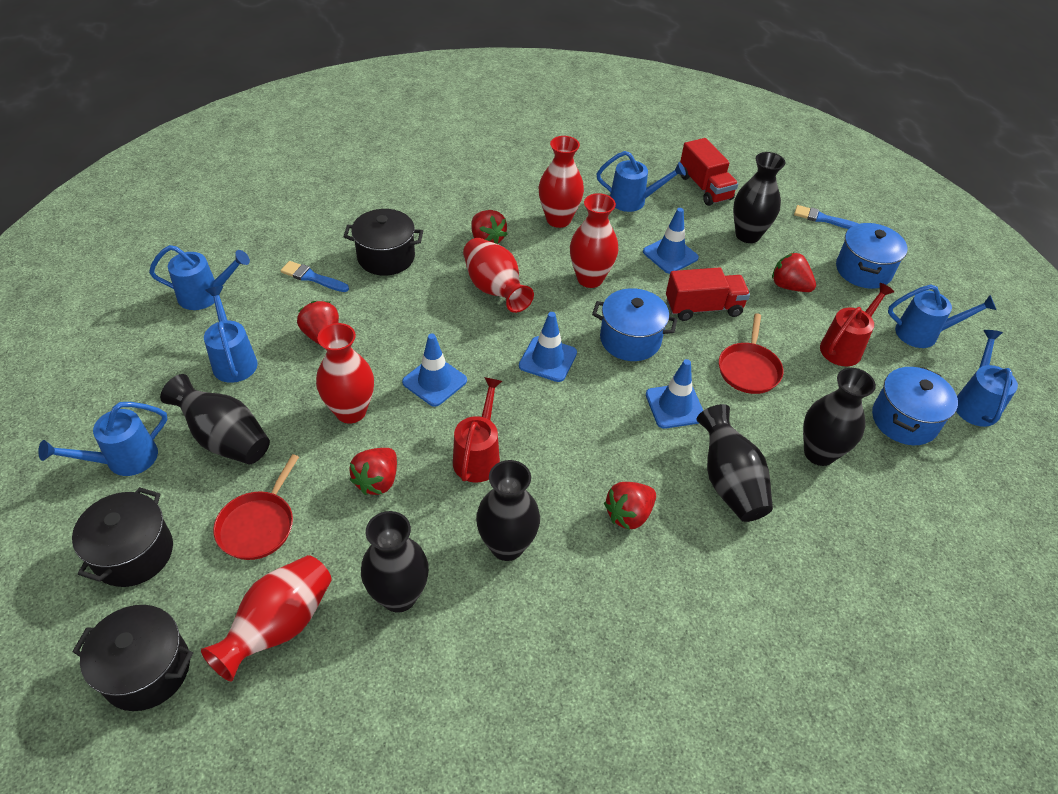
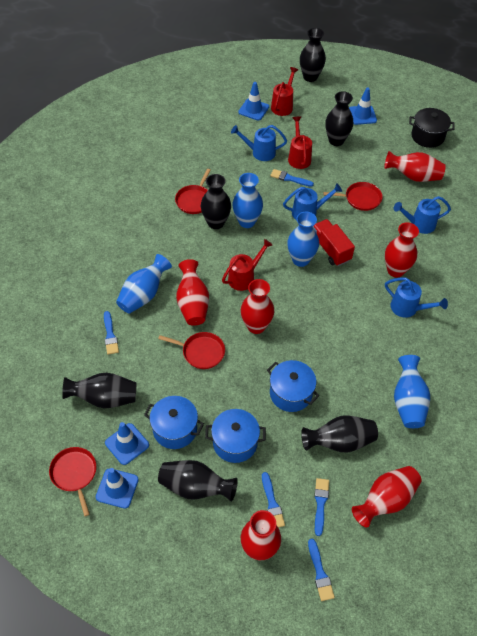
black pot: [72,487,173,587] [72,605,193,711] [343,209,423,276] = 3 -> [409,108,455,148] = 1
blue brush: [281,261,349,292] [794,205,858,229] = 2 -> [104,311,119,355] [262,472,285,528] [270,169,314,187] [308,539,335,601] [314,478,329,536] = 5
blue vase: none = 0 -> [116,254,172,314] [233,173,263,228] [287,212,319,267] [394,355,430,428] = 4
blue watering can: [38,402,168,476] [149,245,250,310] [204,286,258,383] [597,151,686,212] [888,284,996,348] [956,330,1018,427] = 6 -> [231,125,287,161] [283,183,342,220] [385,277,448,318] [394,196,451,234] = 4
red pan: [213,454,299,560] [719,313,784,394] = 2 -> [49,447,96,516] [158,332,225,369] [175,169,211,214] [323,182,383,211] = 4
red strawberry: [297,301,339,345] [349,448,397,495] [471,210,507,244] [604,482,656,530] [772,252,816,292] = 5 -> none = 0
red truck: [666,268,750,321] [680,138,738,206] = 2 -> [313,219,355,266] = 1
red vase: [201,555,332,681] [316,323,374,423] [463,238,534,313] [539,136,584,228] [570,193,618,288] = 5 -> [176,259,209,326] [241,279,274,334] [241,510,281,560] [352,466,421,528] [384,151,446,182] [385,222,419,277] = 6
red watering can: [453,377,502,483] [820,283,894,366] = 2 -> [222,239,272,291] [271,67,298,116] [288,116,312,169] = 3

